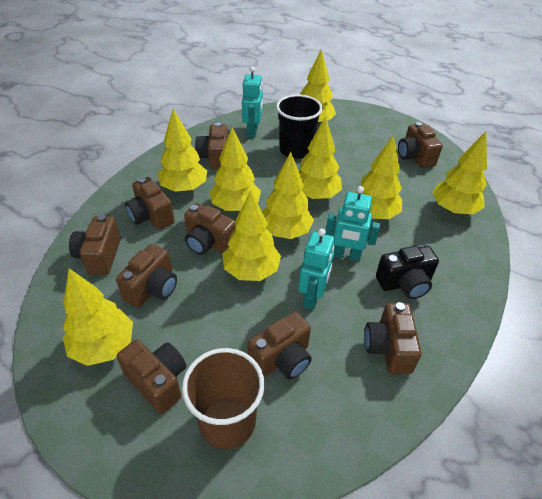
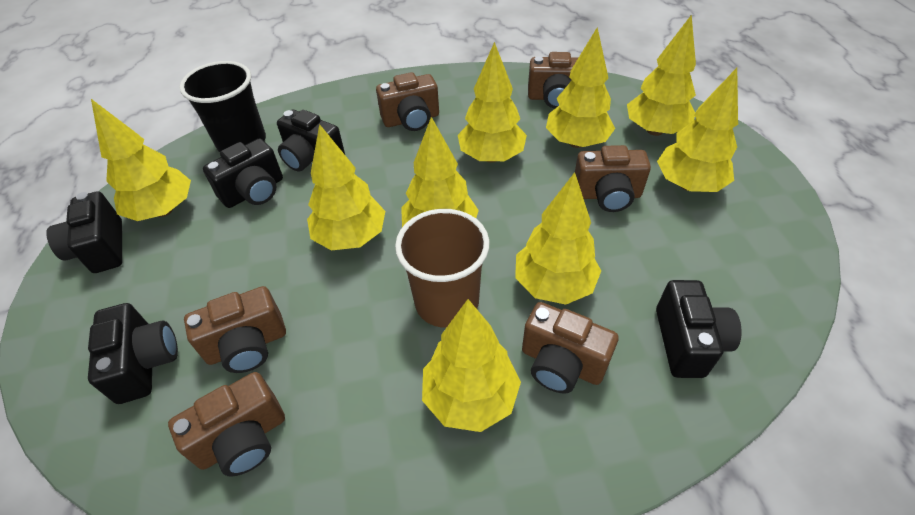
black camera: [376,246,439,299] = 1 -> [46,191,122,273] [88,303,178,404] [203,138,283,208] [277,110,345,171] [656,280,742,378] = 5
brown camera: [69,215,121,275] [116,244,177,307] [117,340,186,414] [125,177,175,230] [184,203,236,255] [195,122,228,169] [248,312,312,379] [364,302,422,374] [398,122,443,168] = 9 -> [168,372,285,477] [184,286,286,373] [376,72,439,131] [522,302,619,394] [528,52,579,109] [575,145,651,212] = 6
turquoise robot: [242,67,263,138] [298,228,335,310] [326,186,380,261] = 3 -> none = 0

